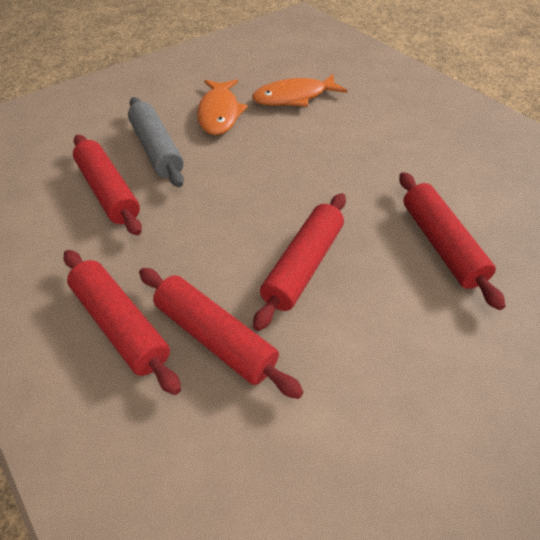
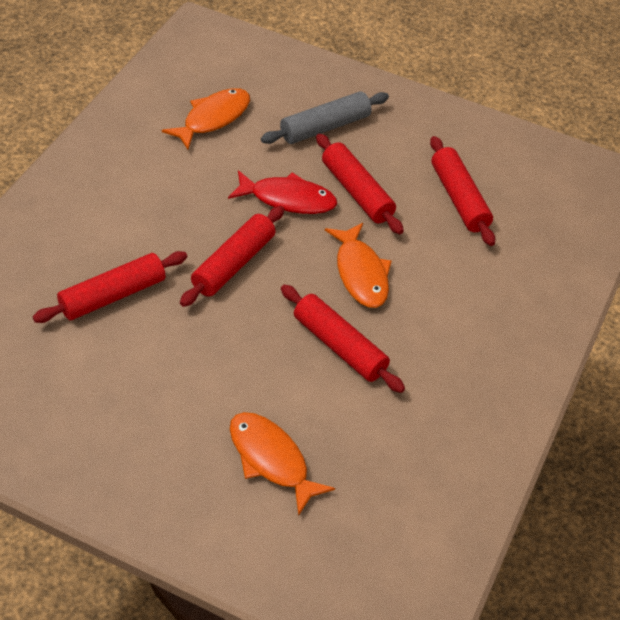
orange fish: [197,79,248,135] [252,74,348,107] = 2 -> [162,88,250,150] [230,412,335,516] [325,223,392,308] = 3
red fish: none = 0 -> [228,170,337,214] = 1

